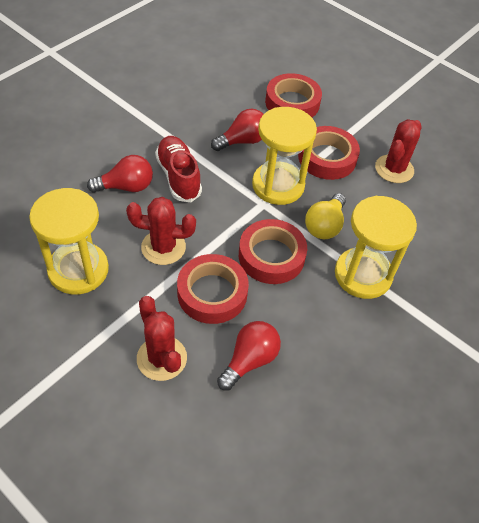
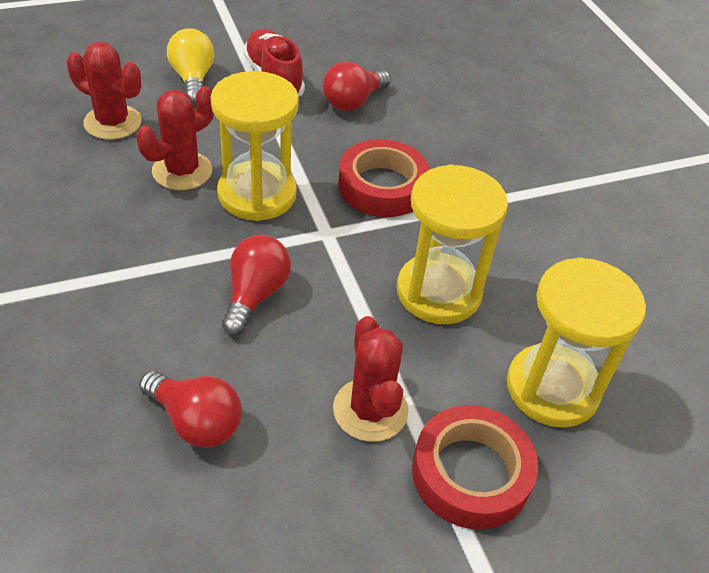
red tape: [177,254,249,324] [239,219,307,284] [265,73,322,117] [298,126,360,180] = 4 -> [338,139,430,217] [412,405,538,529] = 2

